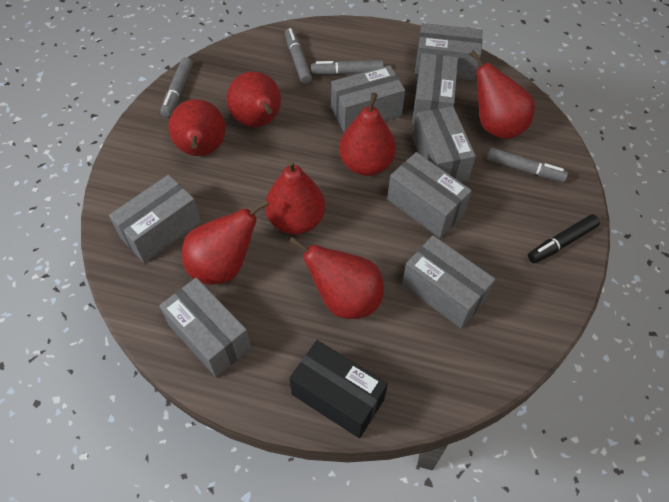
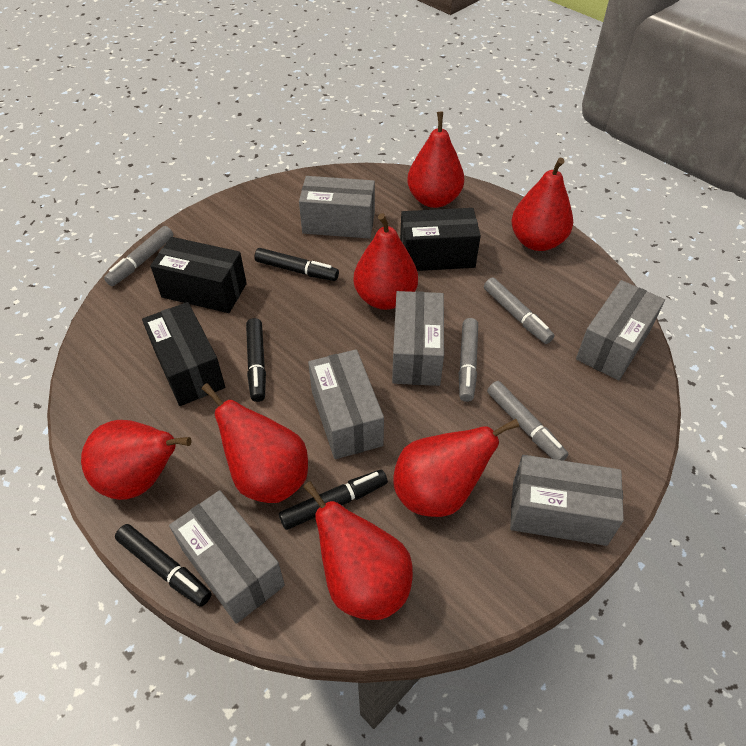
black box: [289,340,388,438] = 1 -> [142,302,225,406] [150,237,247,313] [400,208,481,271] = 3
black marker: [528,214,600,263] = 1 -> [115,524,212,607] [246,318,266,402] [254,248,339,281] [279,470,388,530] = 4
grey box: [109,174,201,263] [159,278,251,377] [331,65,405,132] [387,152,472,238] [402,236,495,329] [412,53,458,125] [412,106,476,182] [415,23,482,81] = 8 -> [169,490,285,624] [299,176,375,239] [308,349,384,459] [392,291,444,386] [510,455,624,546] [576,280,665,380] = 6

